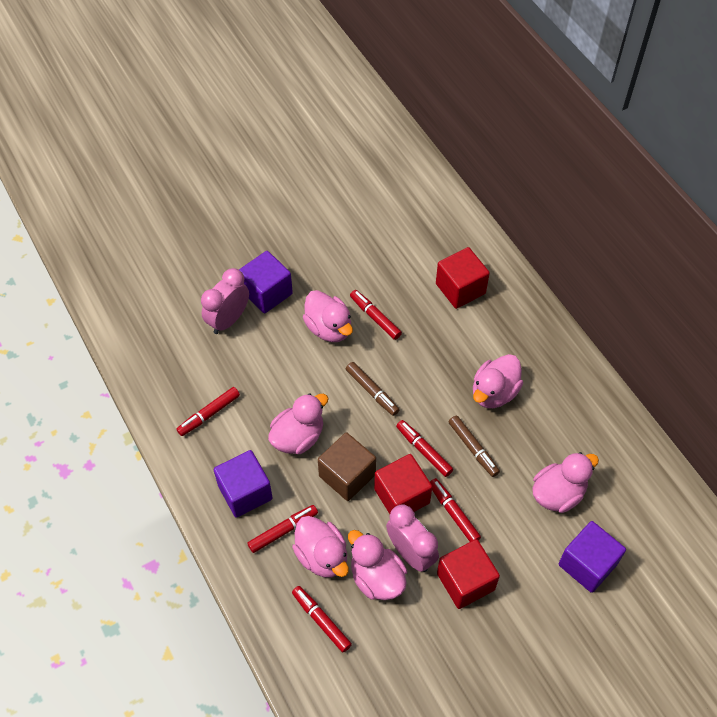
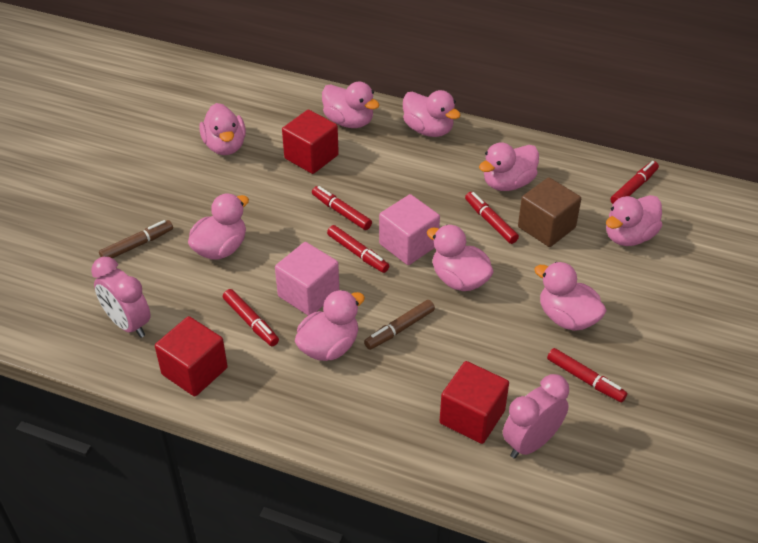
pink cube: none = 0 -> [275,242,339,315] [379,194,440,265] = 2
pink duck: [268,393,329,454] [292,516,349,577] [303,290,353,342] [348,530,407,600] [473,354,523,408] [532,452,599,513] = 6 -> [188,193,249,260] [199,103,246,155] [295,290,365,361] [322,82,379,128] [403,90,461,137] [427,225,494,291] [479,142,539,191] [534,262,607,331] [606,195,662,246] = 9
purple cube: [214,450,273,518] [239,251,293,313] [558,521,626,593] = 3 -> none = 0

